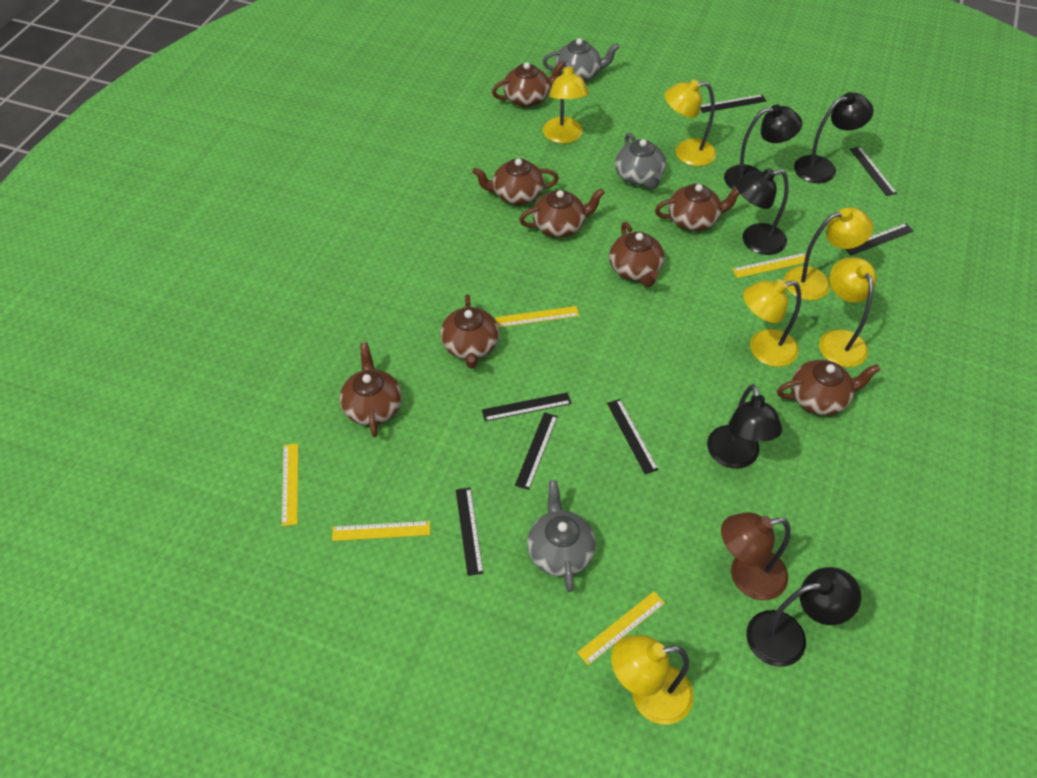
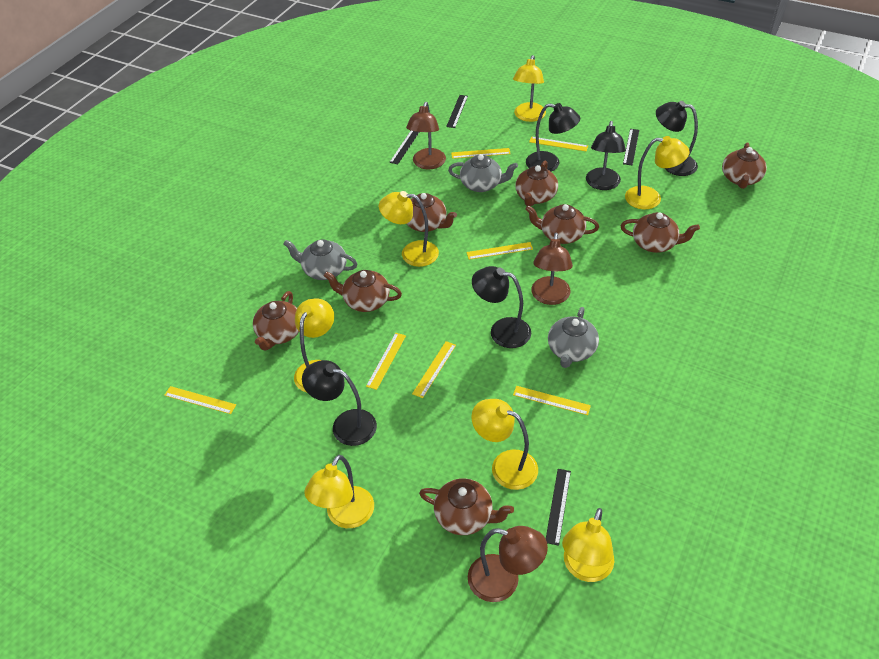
black ruler: [456,488,483,576] [482,392,571,421] [515,412,558,490] [607,399,658,474] [700,94,766,113] [845,223,914,255] [850,146,897,196] = 7 -> [389,131,419,165] [446,95,468,128] [546,469,571,546] [623,129,639,166] = 4
brown lamp: [721,512,791,600] = 1 -> [406,102,446,169] [468,526,548,602] [531,232,573,305] = 3
yellow lamp: [543,61,589,143] [611,635,694,724] [664,79,716,166] [743,279,801,367] [784,207,873,300] [819,257,877,367] = 6 -> [294,298,334,393] [304,455,374,528] [379,191,439,267] [471,399,538,490] [513,55,546,122] [562,508,614,582] [625,136,690,209] = 7
yellow ruler: [282,443,298,526] [332,521,430,541] [495,306,579,328] [577,592,665,665] [732,253,810,278] = 5 -> [164,386,236,414] [366,333,406,390] [412,341,456,398] [451,148,511,159] [467,242,533,260] [513,386,591,415] [529,137,588,152] = 7

